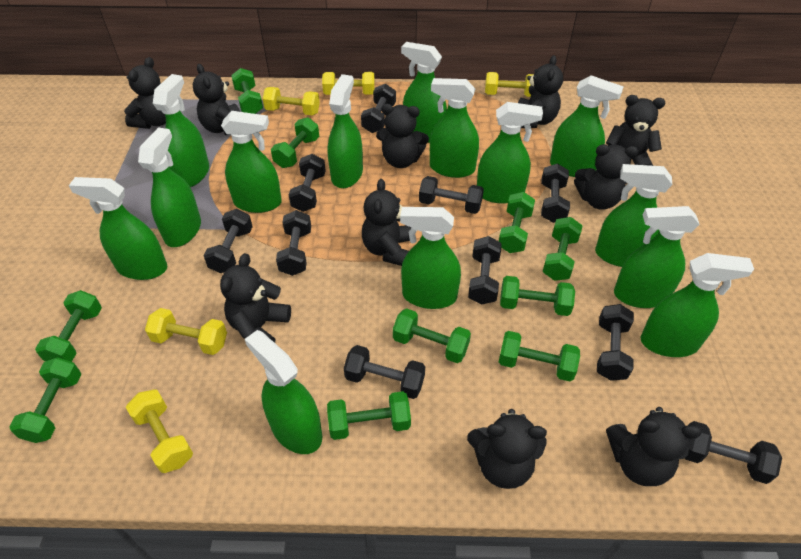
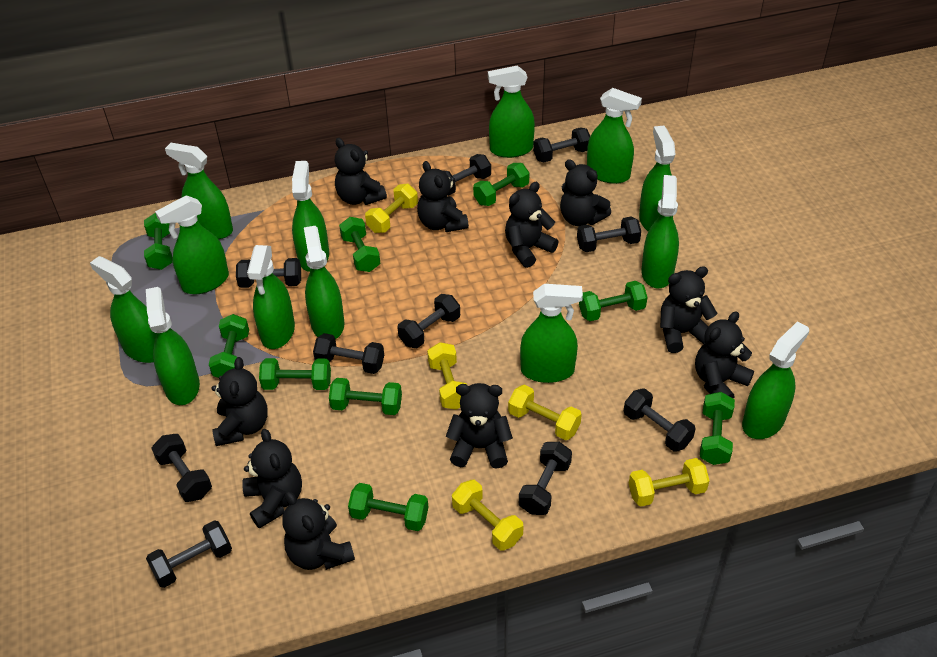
green dumbbell: [9,357,81,443] [35,290,102,362] [231,68,263,114] [271,117,319,168] [327,391,411,440] [393,308,471,363] [499,192,535,253] [499,331,580,382] [500,276,575,316] [542,217,583,281] = 10 -> [144,213,173,270] [209,314,249,378] [259,358,331,390] [329,378,402,415] [339,217,380,272] [348,483,428,531] [473,163,529,206] [579,281,647,321] [700,392,735,465] = 9
green spray bottle: [69,177,167,280] [138,127,201,247] [153,74,209,187] [221,111,282,213] [245,330,322,454] [328,74,363,188] [400,207,461,309] [401,42,447,143] [430,78,479,178] [477,102,543,203] [550,75,624,177] [595,164,672,267] [614,206,700,308] [641,253,754,357] = 14 -> [90,256,156,363] [146,287,200,405] [155,195,229,294] [165,143,233,239] [247,245,295,349] [292,161,329,272] [304,226,345,339] [488,65,535,158] [520,284,583,383] [587,88,642,184] [639,126,675,231] [641,175,679,288] [742,321,809,439] = 13

